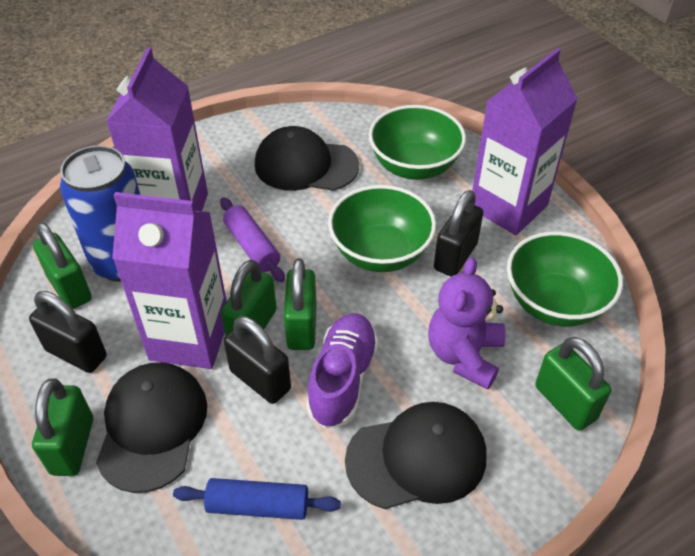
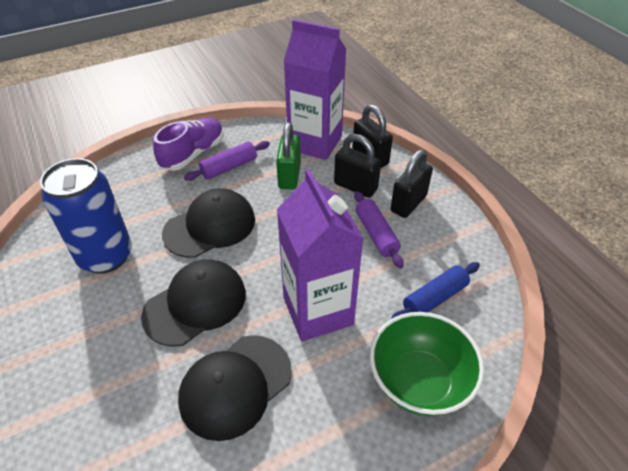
green bowl: [328,185,436,272] [369,105,466,180] [507,232,623,327] = 3 -> [370,312,484,416] = 1
green padlock: [32,378,93,476] [33,222,92,309] [221,260,277,336] [284,258,317,350] [535,337,611,431] = 5 -> [276,122,301,190] = 1
purple carton: [106,47,208,211] [112,192,227,369] [472,48,578,235] = 3 -> [277,169,364,342] [284,19,346,160] = 2
purple rolling pin: [220,197,285,282] = 1 -> [184,141,270,181] [354,191,404,268] = 2
purple teddy bear: [428,257,506,390] = 1 -> none = 0

